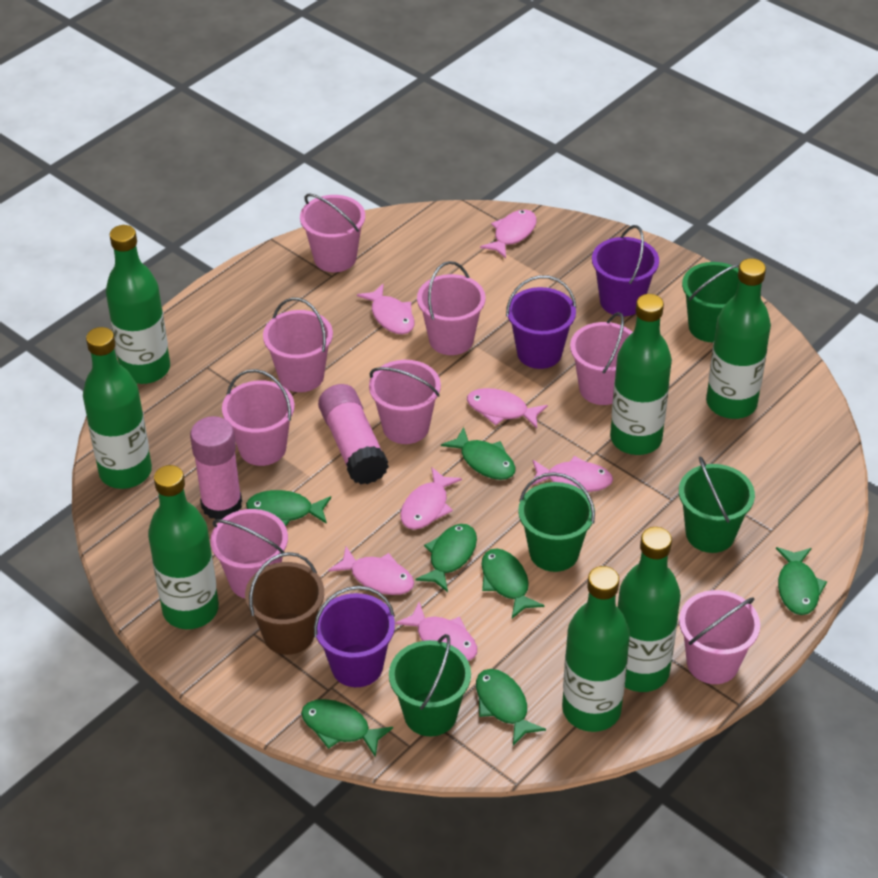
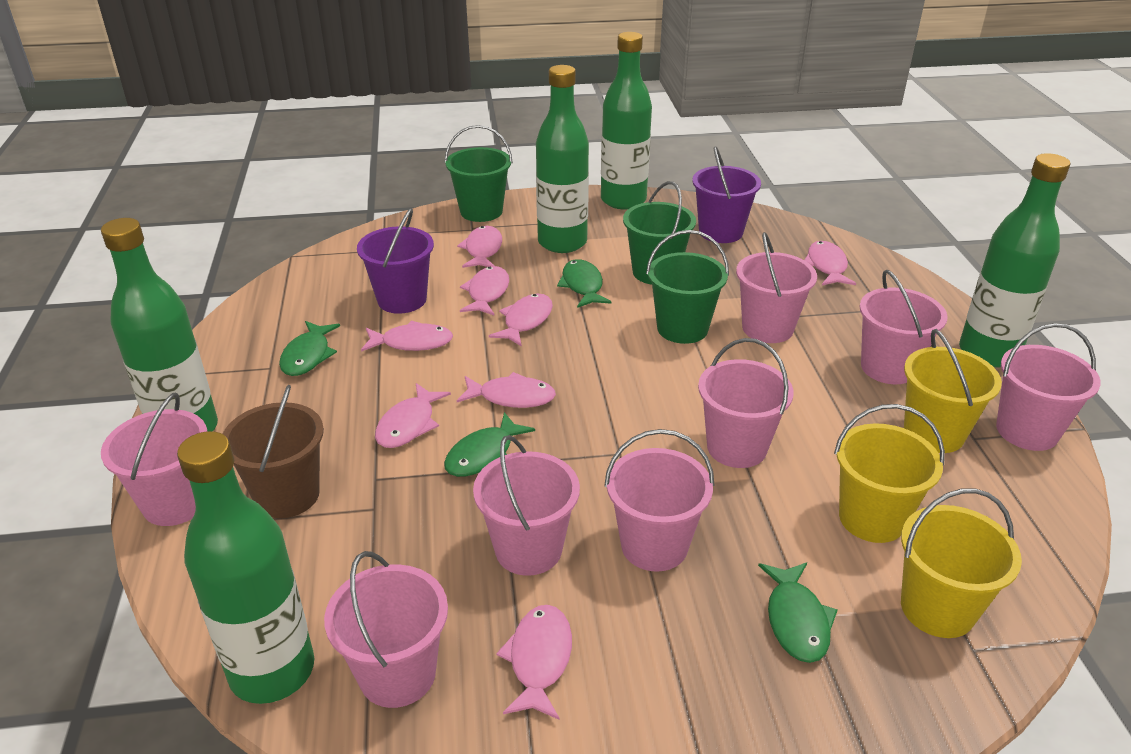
green bottle: [83,327,152,489] [106,225,170,384] [148,465,219,629] [562,566,630,732] [610,294,672,455] [618,527,681,692] [706,258,771,419] = 7 -> [101,218,218,432] [177,431,314,704] [536,65,589,253] [601,32,652,209] [959,153,1070,367] = 5
green bucket: [389,634,471,736] [518,472,595,572] [679,456,755,553] [682,262,740,342] = 4 -> [444,125,513,222] [623,181,696,285] [646,230,729,344] = 3
green fish: [246,490,331,526] [301,699,393,757] [415,524,477,592] [441,427,515,480] [476,669,546,745] [481,549,544,618] [776,547,827,615] = 7 -> [279,321,340,376] [444,412,535,477] [557,259,612,308] [758,562,838,663] = 4
pink fish: [328,547,414,595] [357,284,415,334] [395,602,477,661] [400,467,462,530] [467,388,548,428] [480,210,537,258] [530,456,613,492] = 7 -> [361,321,453,352] [375,383,451,448] [457,226,502,268] [457,372,556,408] [460,266,509,315] [489,294,553,347] [496,605,572,720] [805,241,856,285] = 8
pink glue stick: [190,416,242,519] [318,384,389,485] = 2 -> none = 0
purple bucket: [314,586,395,687] [506,275,577,369] [592,225,659,316] = 3 -> [357,208,434,314] [692,146,761,243] = 2
yellow bucket: none = 0 -> [834,404,945,543] [901,488,1022,638] [904,329,1002,453] = 3

